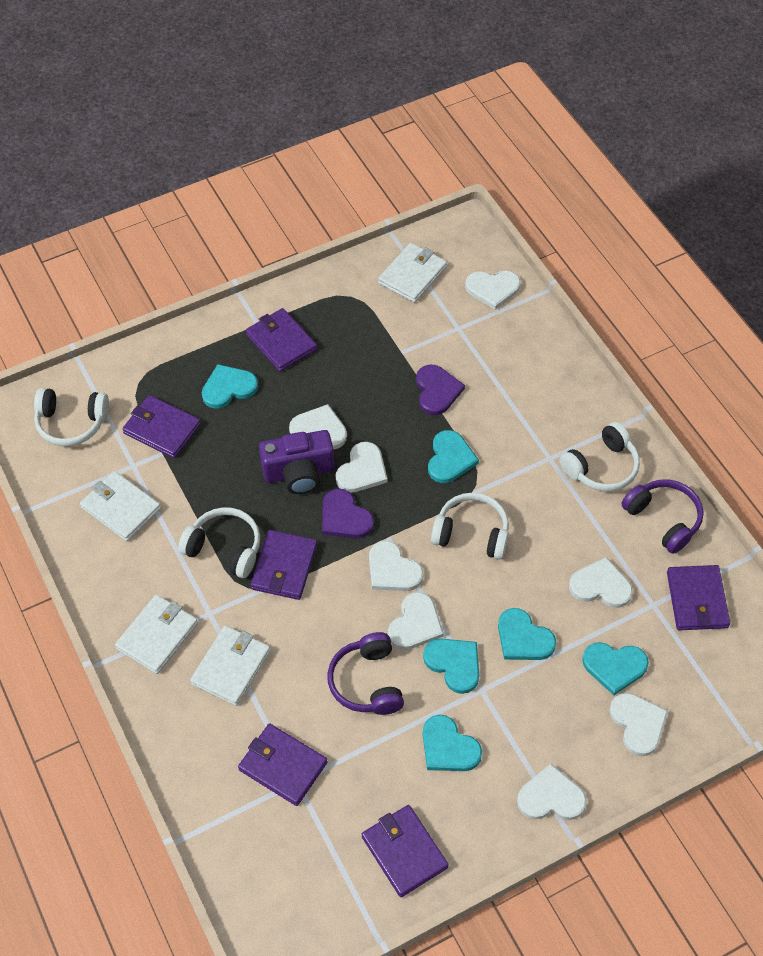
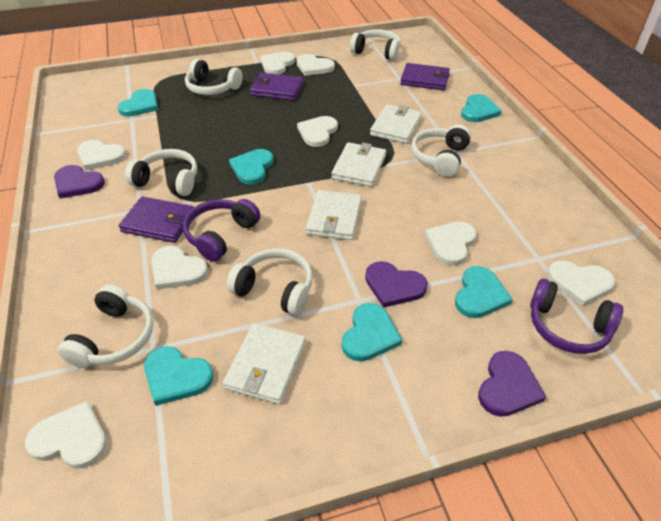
purple camera: [259,430,334,494] = 1 -> none = 0
purple heart: [322,489,374,538] [416,365,465,415] = 2 -> [54,165,105,199] [365,261,428,308] [478,351,546,417] = 3
purple wallet: [122,395,201,458] [238,723,327,806] [246,308,317,372] [250,530,317,600] [362,805,449,897] [667,565,730,630] = 6 -> [118,196,194,243] [250,73,303,101] [400,63,450,91] = 3
white headphones: [34,388,109,446] [178,507,260,578] [431,493,509,560] [560,422,640,492] = 4 -> [58,285,154,368] [125,149,197,196] [185,59,242,95] [227,248,313,316] [350,29,401,61] [411,124,471,177] = 6

